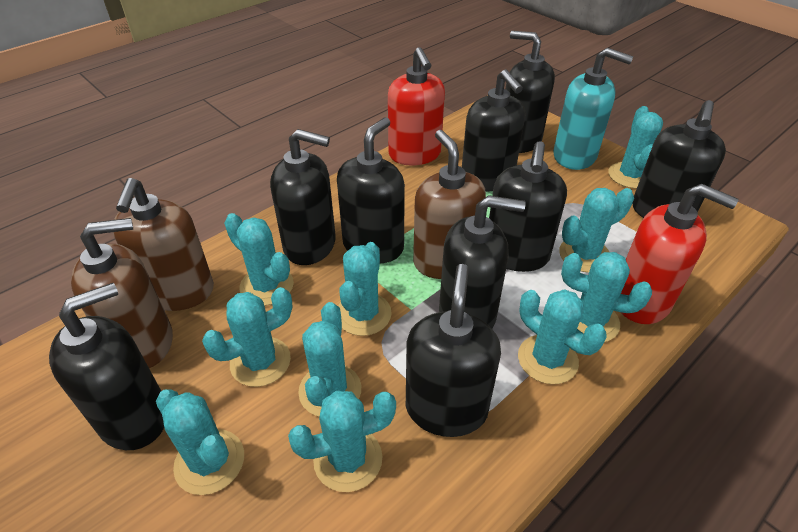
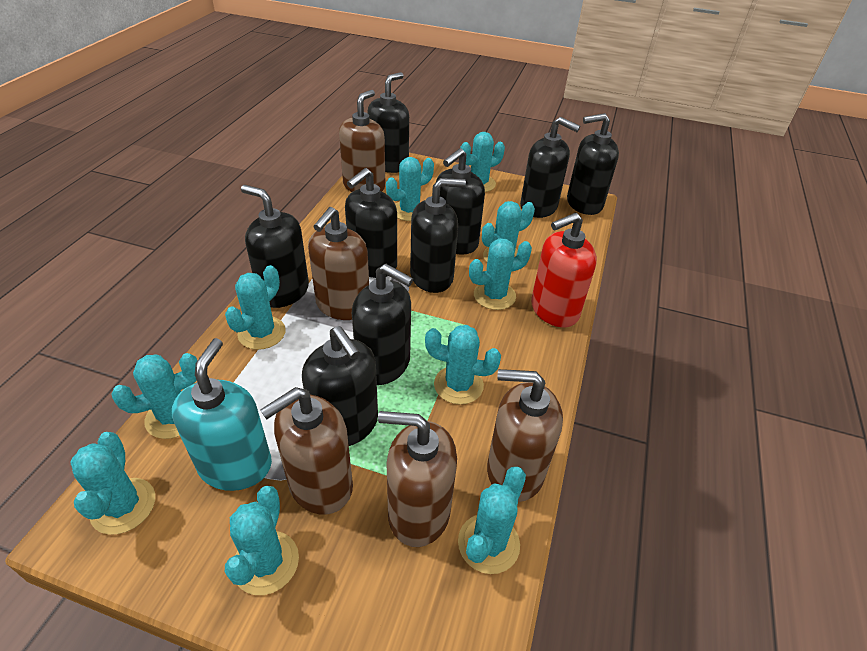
brown soap dispenser: [71,218,173,368] [113,178,214,311] [413,130,486,279] = 3 -> [260,387,353,515] [308,207,369,320] [339,90,386,192] [378,411,457,547] [487,369,563,502] = 5
red soap dispenser: [388,47,445,166] [621,184,739,324] = 2 -> [531,212,597,327] = 1

